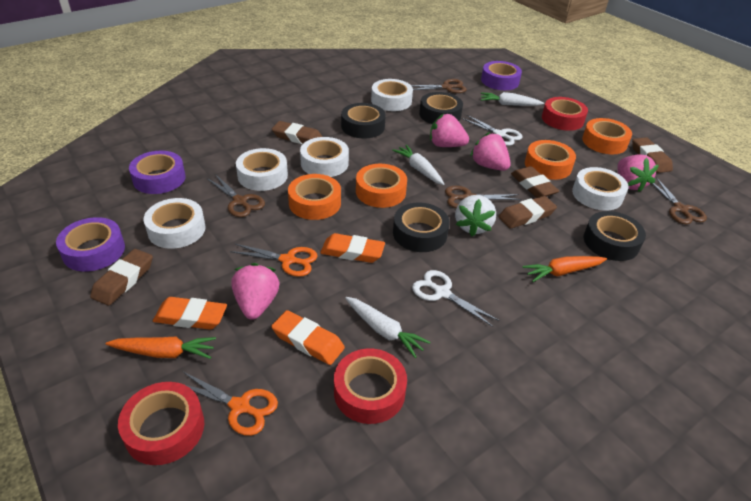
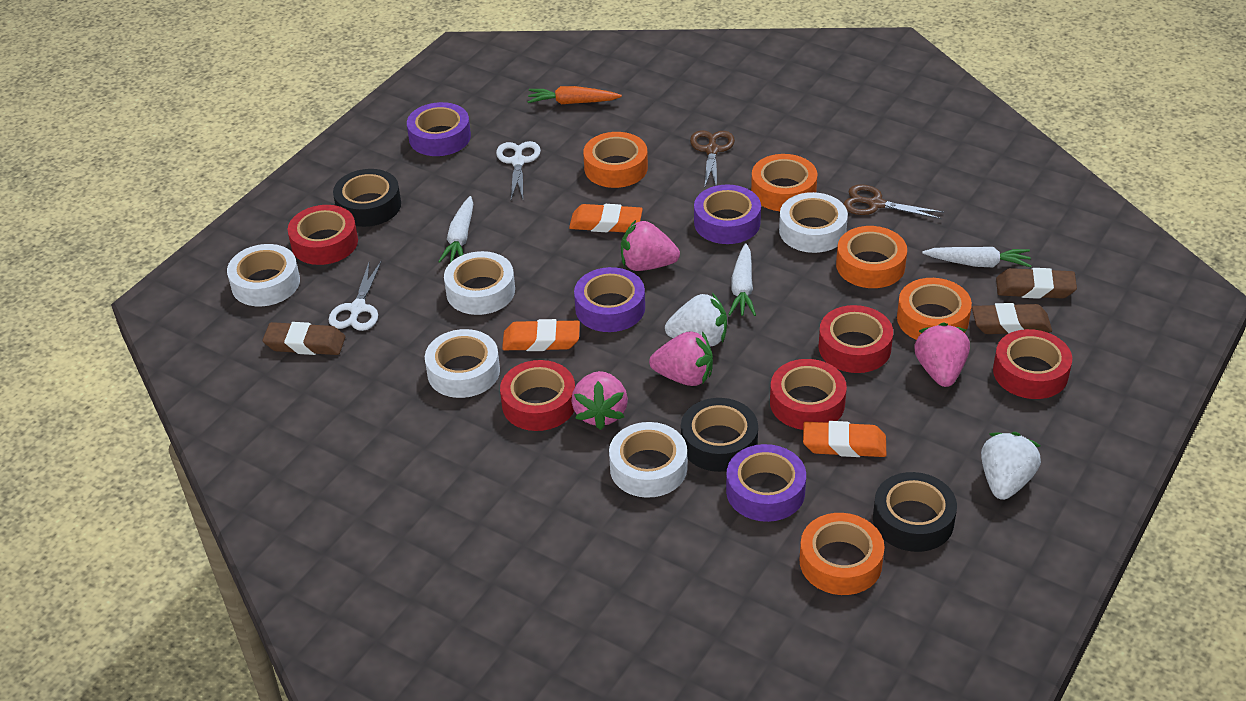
black tape: [341,103,386,139] [393,203,450,252] [419,92,463,124] [584,211,646,261] = 4 -> [333,169,401,227] [681,398,758,472] [873,472,957,552] = 3
brown eraser: [90,249,153,306] [272,121,323,144] [499,196,557,229] [511,166,559,198] [632,137,673,173] = 5 -> [263,322,345,355] [972,303,1052,334] [996,268,1077,299] = 3
brown scissors: [208,174,265,217] [411,79,467,93] [445,186,522,208] [652,177,707,224] = 4 -> [690,130,735,189] [843,184,944,219] = 2
orange carrot: [106,337,216,359] [522,256,607,282] = 2 -> [527,86,622,104] = 1
orange scissors: [182,371,278,436] [230,243,318,277] = 2 -> none = 0
orange tape: [288,174,341,220] [356,164,407,208] [525,140,576,180] [582,118,632,154] = 4 -> [583,132,648,188] [751,154,817,211] [799,513,884,595] [836,226,907,288] [897,278,972,340] = 5
purple tape: [56,217,125,272] [129,151,185,194] [481,61,522,90] = 3 -> [407,102,471,156] [574,267,645,332] [694,184,761,244] [726,444,806,522] = 4
red tape: [118,382,204,465] [334,348,407,424] [542,97,588,131] = 3 -> [288,205,358,265] [500,360,575,431] [770,359,847,430] [818,305,893,373] [993,329,1072,399] = 5
white strawberry: [455,195,496,236] = 1 -> [665,293,727,347] [981,432,1041,500] = 2

